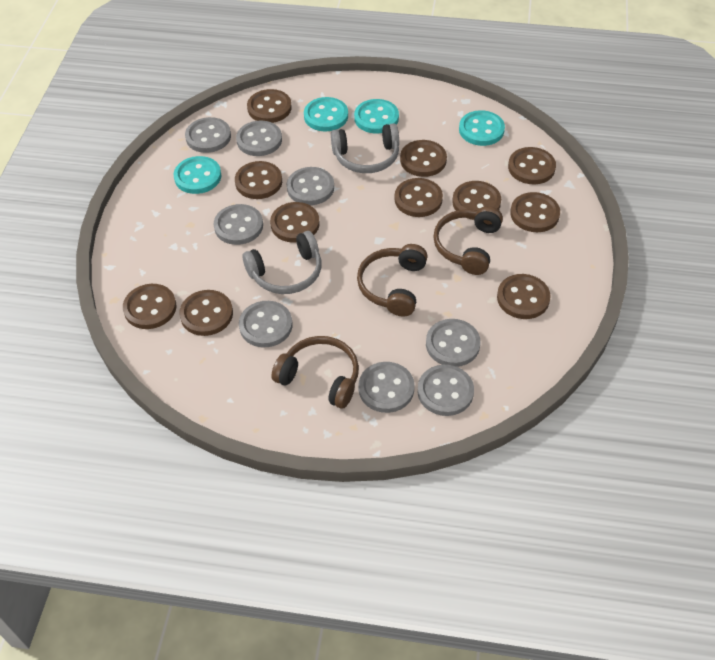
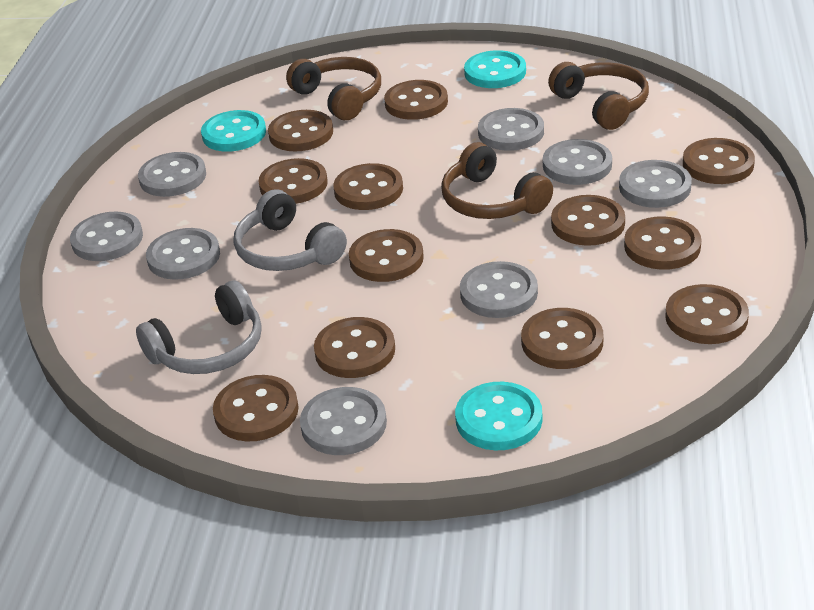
brown button: [123,284,176,329] [179,290,233,336] [235,161,282,199] [247,89,292,123] [270,202,320,243] [394,178,443,217] [400,140,447,177] [452,181,501,220] [497,274,551,319] [508,147,556,185] [510,192,560,232] = 11 -> [213,375,299,441] [258,158,328,204] [268,110,333,151] [314,317,395,378] [333,163,403,210] [349,229,424,282] [384,80,448,120] [521,308,603,369] [551,195,625,246] [624,216,701,270] [665,284,749,344] [683,138,755,184] = 12
turquoise button: [174,156,221,194] [304,97,348,131] [354,99,399,133] [459,110,505,146] = 4 -> [201,110,266,152] [455,382,543,450] [464,50,526,88] = 3

